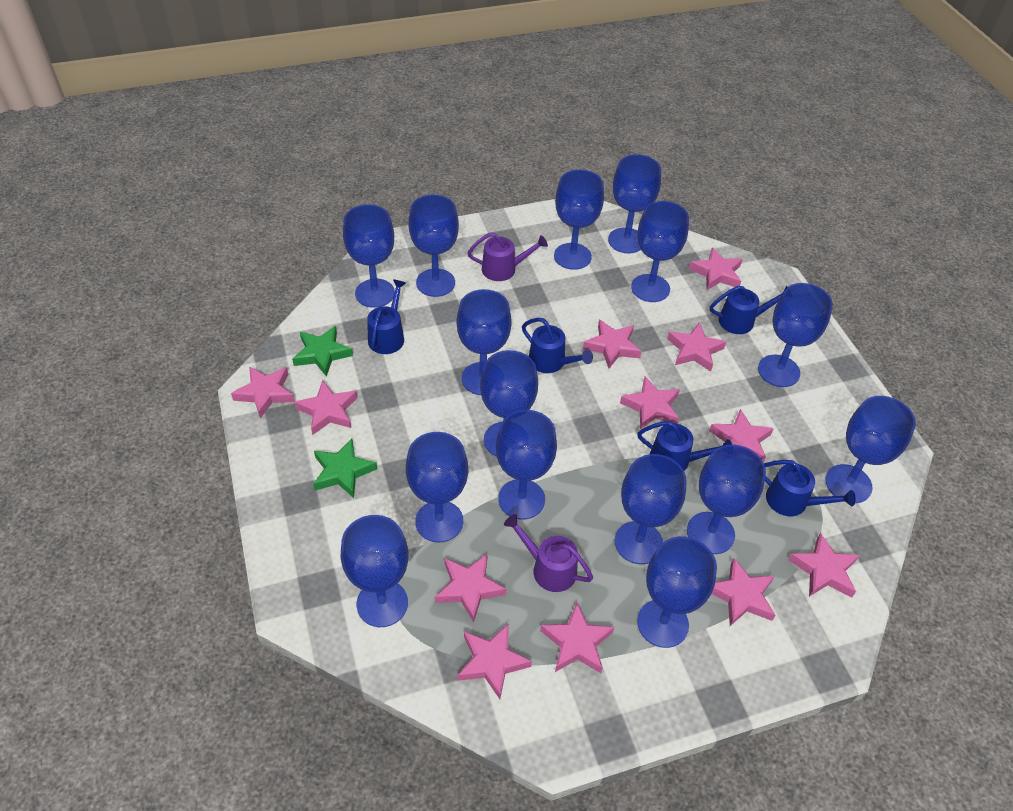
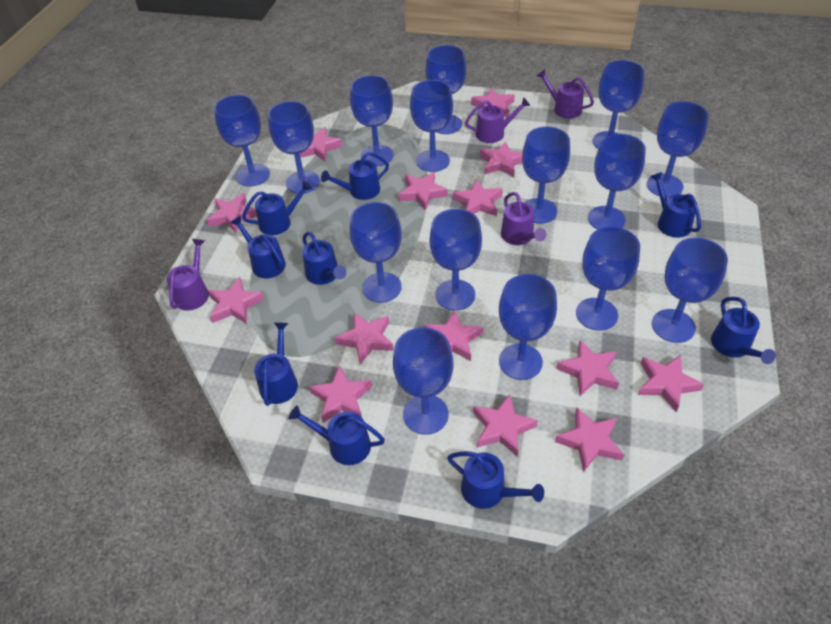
blue watering can: [367,279,406,354] [522,318,593,373] [637,421,732,471] [710,286,787,334] [764,460,856,516] = 5 -> [230,216,286,278] [242,181,312,235] [254,323,298,406] [289,405,385,465] [302,232,346,285] [321,152,389,200] [447,451,544,509] [650,172,701,238] [711,297,776,364] = 9
green star: [292,326,353,377] [313,439,377,498] = 2 -> none = 0
pink star: [231,366,295,419] [295,380,357,435] [435,553,506,622] [457,623,532,699] [540,603,614,673] [583,320,642,368] [620,377,680,430] [667,323,726,372] [689,248,743,290] [709,409,774,463] [712,558,776,626] [788,533,860,597] = 12 -> [207,193,257,233] [208,277,264,324] [300,127,342,161] [309,365,372,423] [335,313,394,364] [398,172,448,211] [424,310,483,361] [453,179,503,216] [471,87,515,117] [473,394,538,457] [480,141,523,177] [555,407,624,472] [556,340,619,396] [638,355,704,412] = 14
purple watering can: [467,232,548,281] [504,514,593,592] = 2 -> [167,239,209,311] [465,97,530,143] [501,192,546,245] [537,69,594,119] = 4

